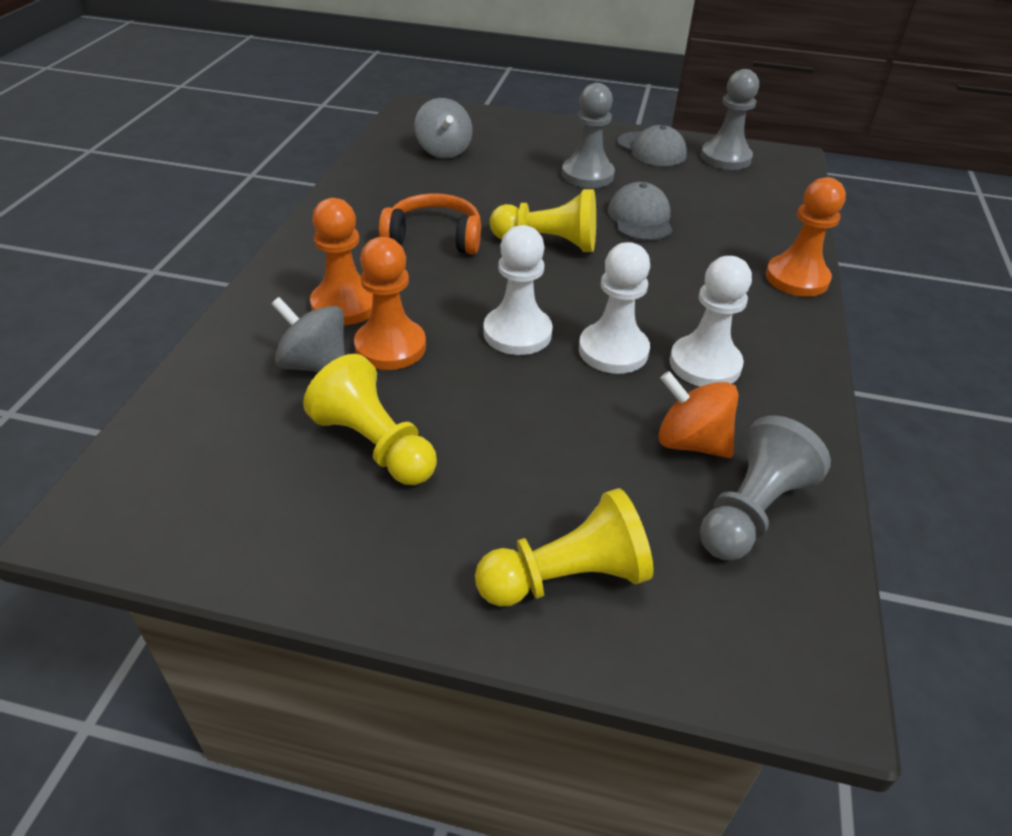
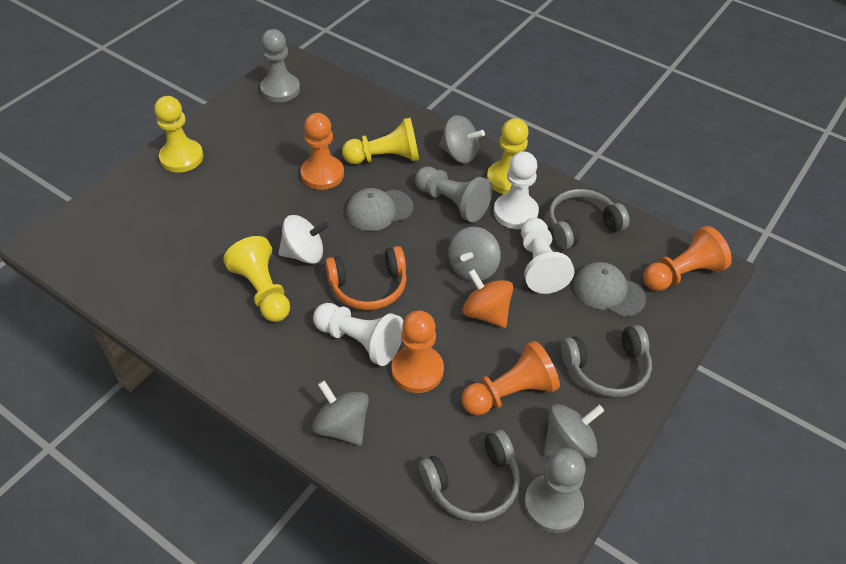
grey headphones: none = 0 -> [419,430,520,521] [548,189,629,249] [561,325,652,397] = 3
grey spinning top: [271,297,345,372] [414,98,473,159] = 2 -> [312,380,369,446] [439,115,485,163] [448,227,501,281] [543,404,604,459] = 4
orange pawn: [310,198,373,325] [354,237,426,370] [766,177,846,297] = 3 -> [300,113,344,190] [392,311,444,393] [461,341,560,416] [643,226,732,291] = 4
white spinning top: none = 0 -> [278,215,329,264] = 1
yellow pawn: [303,354,437,485] [475,488,654,607] [490,189,596,252] = 3 -> [154,96,203,172] [223,236,290,322] [342,118,419,164] [487,118,529,194] = 4

